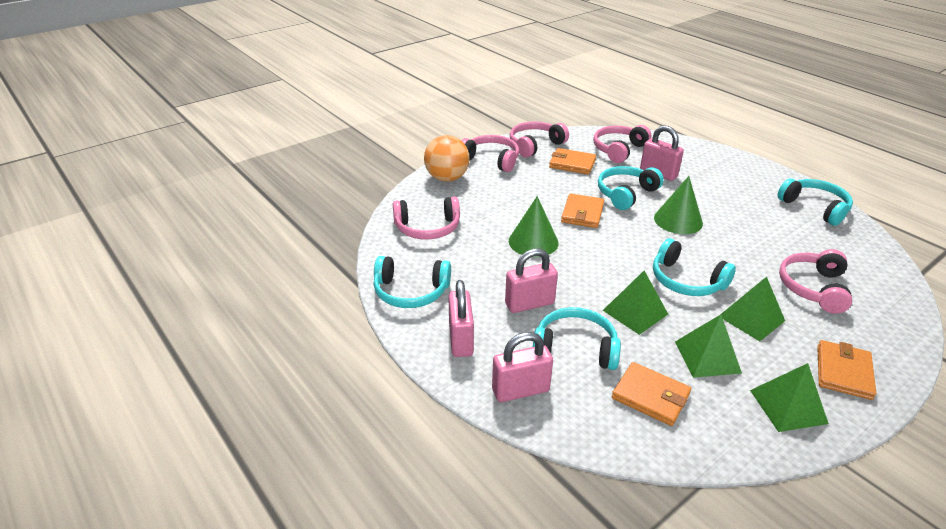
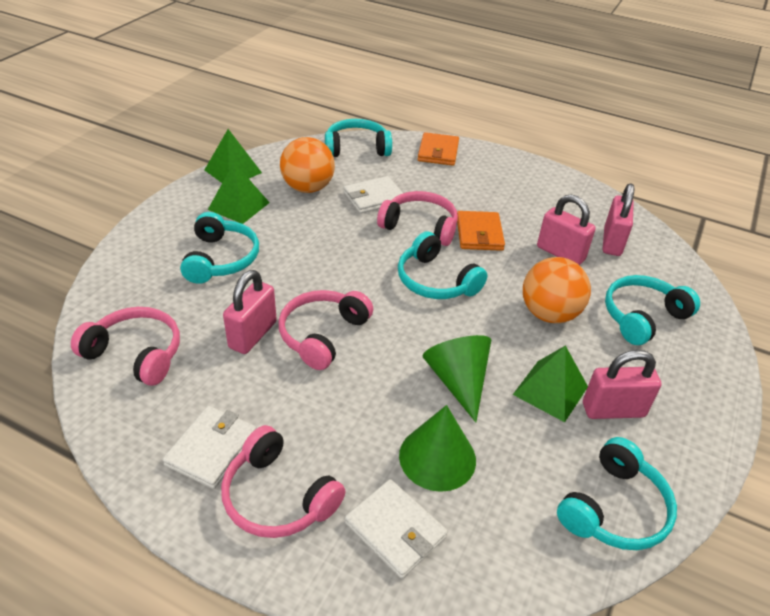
green pyramid: [603,271,668,335] [675,314,742,378] [721,277,785,341] [750,363,829,432] = 4 -> [205,129,262,183] [208,163,270,224] [513,345,588,422] = 3
orange ball: [424,135,470,182] = 1 -> [280,137,335,193] [523,257,591,323] = 2
orange wallet: [549,148,596,175] [561,193,604,228] [612,362,691,426] [817,340,876,400] = 4 -> [418,132,459,166] [457,211,505,251] = 2
pink headphones: [393,196,460,239] [461,135,519,172] [510,122,569,158] [593,125,651,163] [779,249,852,314] = 5 -> [71,307,180,386] [221,425,346,538] [279,290,373,370] [377,191,458,246] = 4
white wallet: none = 0 -> [162,406,257,489] [343,176,403,214] [345,479,448,579] = 3

